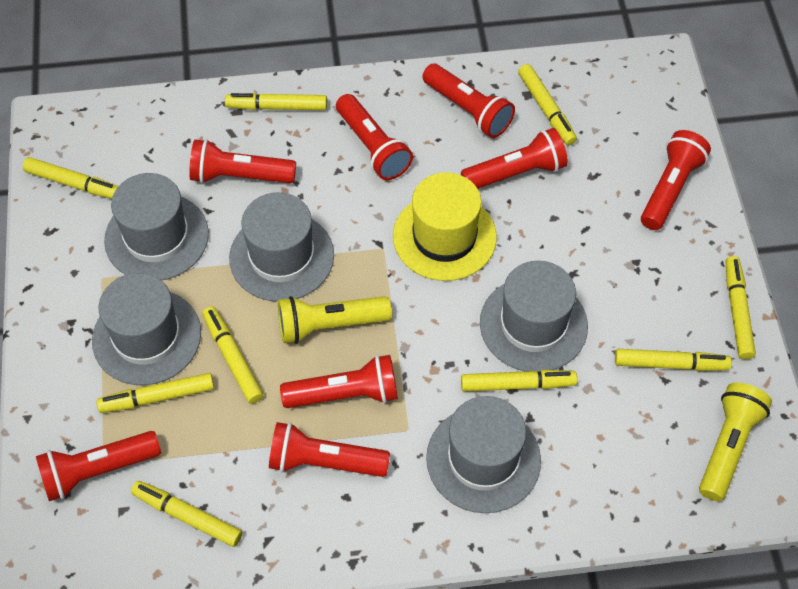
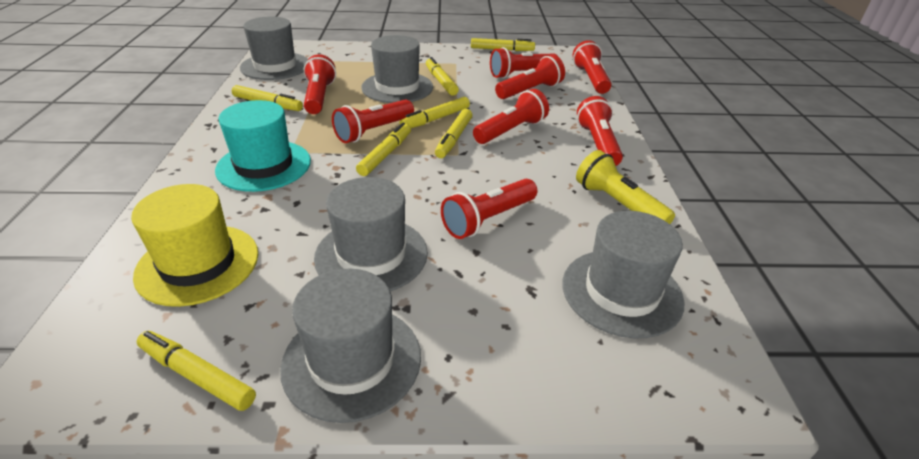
turquoise hat: none = 0 -> [215,100,311,192] = 1
yellow flashlight: [278,296,392,344] [699,383,772,501] = 2 -> [576,150,675,224] = 1
yellow marker: [23,157,118,199] [96,373,214,413] [131,481,242,547] [202,306,263,404] [225,93,327,110] [461,370,577,392] [518,64,577,145] [615,349,732,371] [726,256,756,359] = 9 -> [136,331,256,411] [232,85,303,111] [356,122,411,176] [400,97,470,128] [426,57,459,95] [435,109,472,158] [471,38,535,51] = 7

